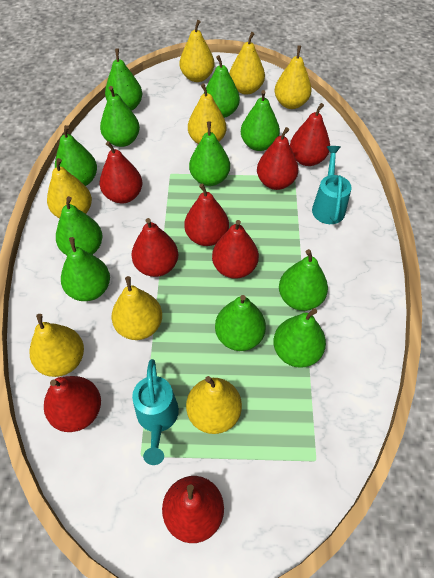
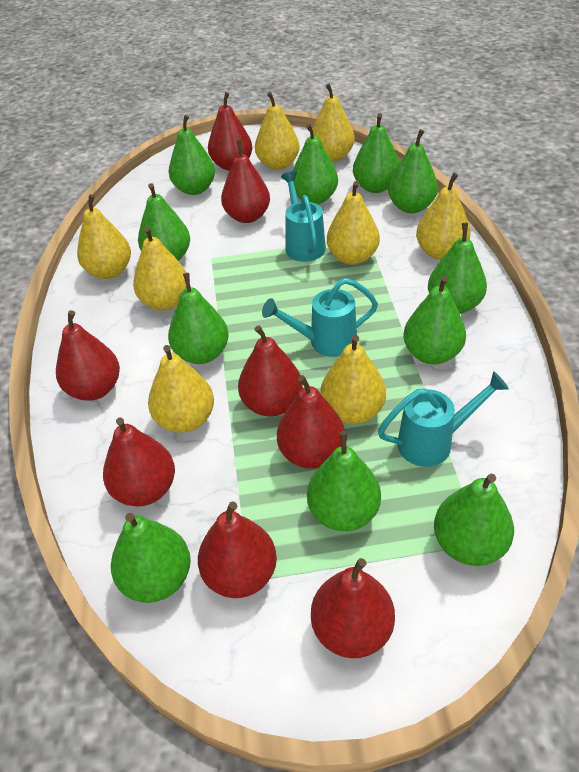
turquoise watering can: [132,359,179,465] [312,146,351,224] = 2 -> [262,278,378,357] [281,171,326,262] [378,371,509,467] = 3

